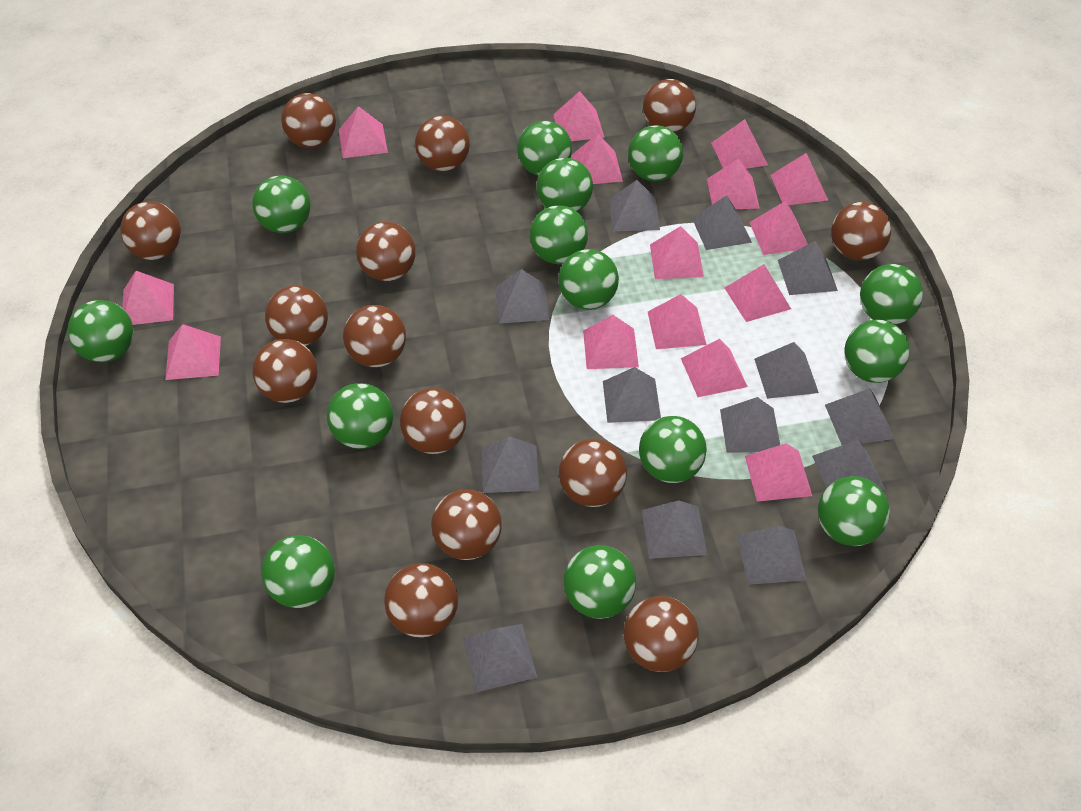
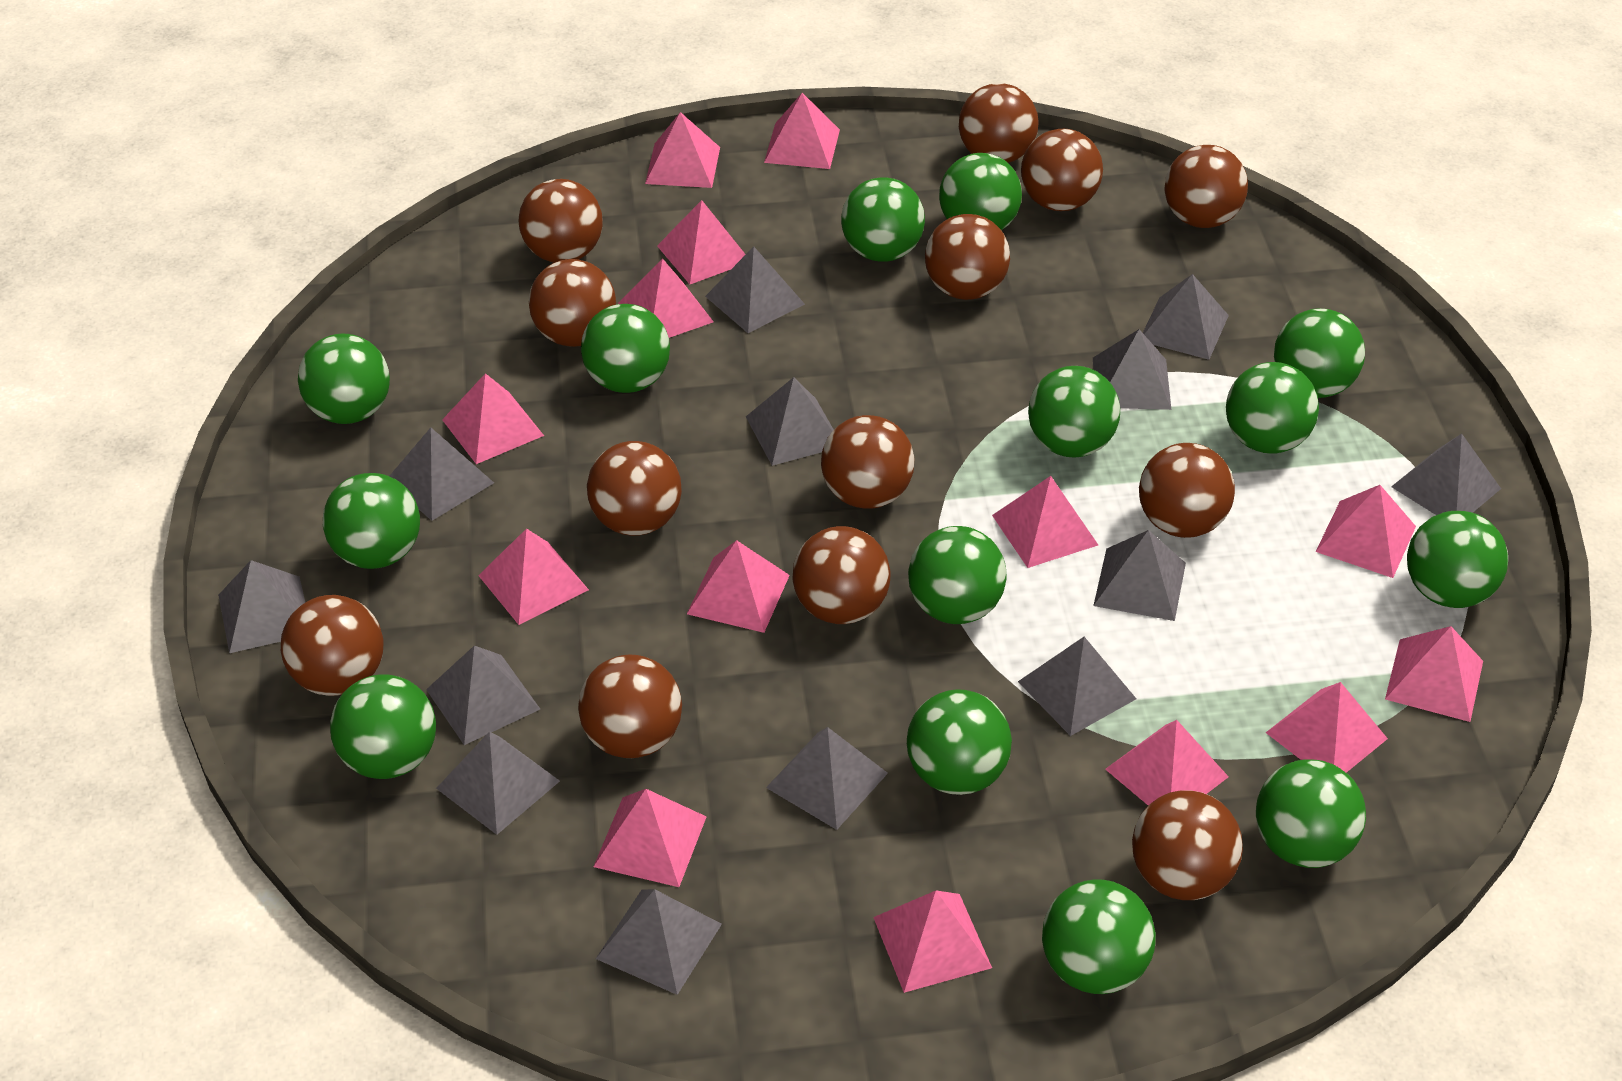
brown ball: [120,201,181,260] [253,339,318,403] [265,285,328,346] [281,93,336,148] [343,305,406,368] [356,222,416,281] [384,563,458,638] [400,388,466,454] [415,116,470,171] [431,489,502,560] [559,439,627,507] [623,596,699,672] [643,79,696,133] [831,202,891,261] = 14 -> [281,595,383,696] [519,179,603,263] [529,259,616,347] [578,655,682,758] [587,441,682,536] [792,526,891,624] [821,415,915,509] [925,214,1010,300] [959,83,1039,163] [1021,129,1103,211] [1132,790,1243,900] [1139,443,1235,538] [1164,145,1248,228] = 13
pink pyramid: [122,271,174,325] [165,324,221,380] [339,106,388,158] [553,91,604,141] [571,134,623,184] [583,315,639,369] [648,294,707,349] [650,226,704,279] [681,339,748,397] [707,159,760,209] [711,119,768,169] [724,264,791,322] [745,443,812,501] [749,201,808,255] [770,153,828,205] = 15 -> [442,373,544,464] [478,528,589,625] [593,789,707,887] [618,258,714,338] [645,112,720,188] [657,200,746,284] [687,540,790,633] [764,93,840,169] [873,891,992,993] [992,476,1098,568] [1105,720,1229,805] [1266,682,1388,773] [1316,485,1416,578] [1385,626,1483,722] = 14

